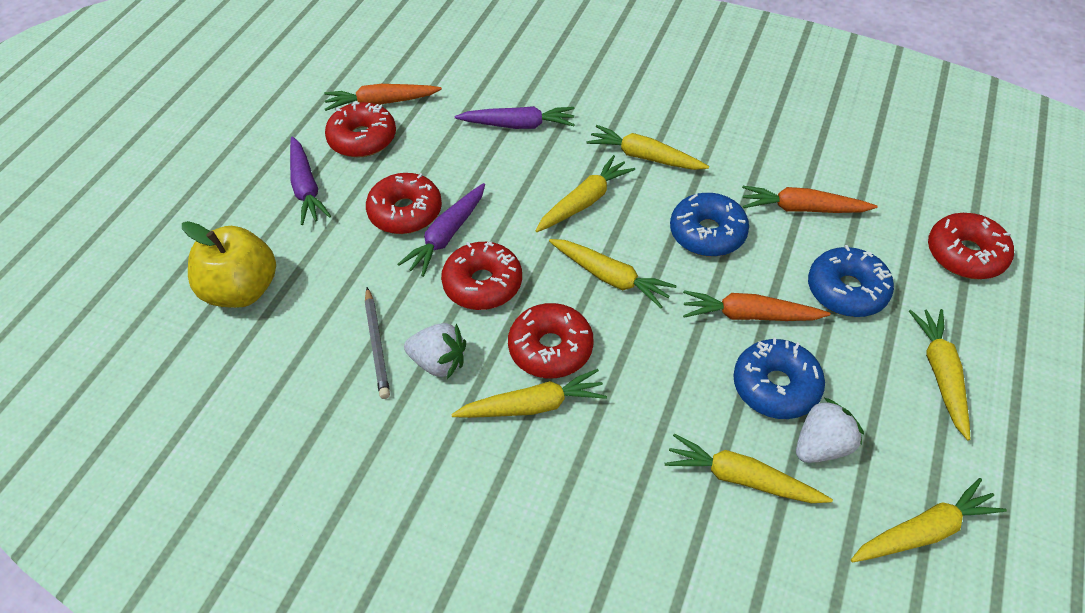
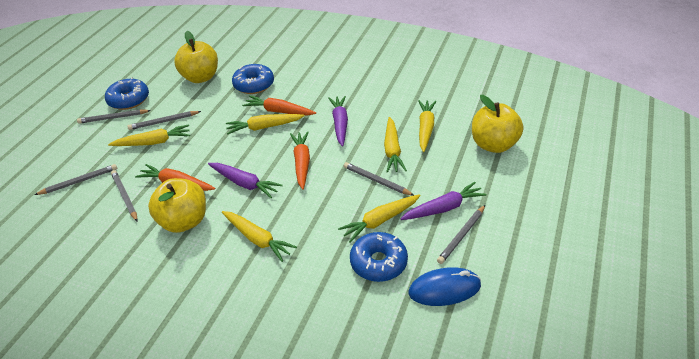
blue mouse: none = 0 -> [409,267,481,306] = 1
grey pencil: [365,287,390,399] = 1 -> [34,164,117,195] [77,109,151,124] [111,170,138,221] [127,111,201,130] [344,162,414,196] [437,205,485,264] = 6
red donut: [325,101,396,158] [366,173,442,234] [441,242,522,310] [508,303,594,378] [928,213,1014,279] = 5 -> none = 0
white strawberry: [404,323,466,379] [796,398,864,463] = 2 -> none = 0
yellow apple: [182,221,276,308] = 1 -> [148,178,206,233] [174,31,218,83] [472,95,523,153] = 3
yellow carrot: [451,369,607,418] [535,155,635,232] [549,239,677,308] [586,125,709,170] [665,434,833,503] [851,478,1007,563] [909,309,970,440] = 7 -> [108,124,190,146] [222,211,297,262] [226,114,305,134] [338,194,420,243] [384,117,407,173] [418,100,436,152] = 6

